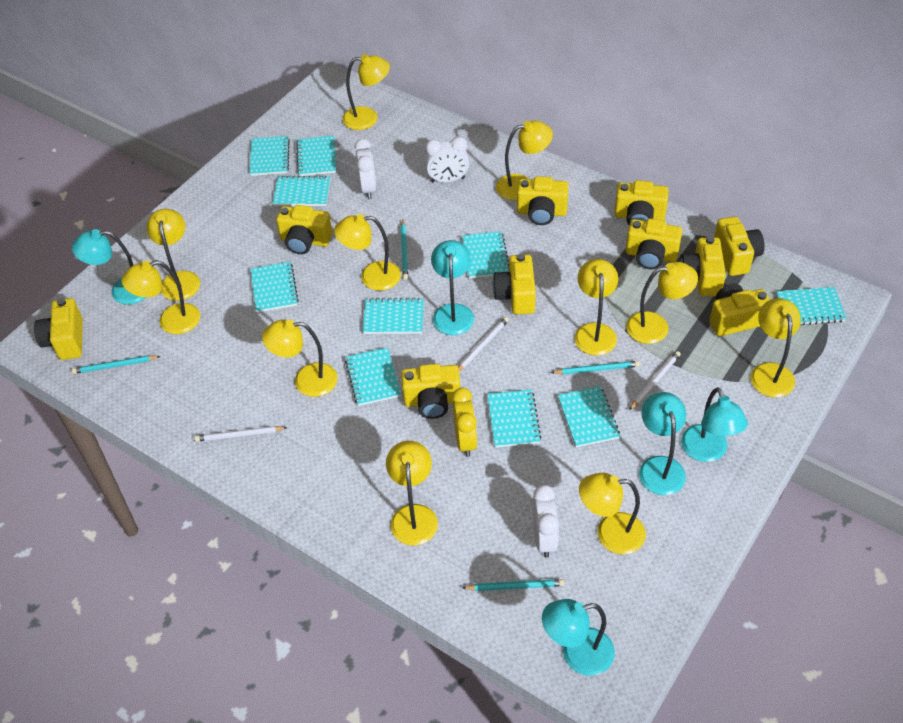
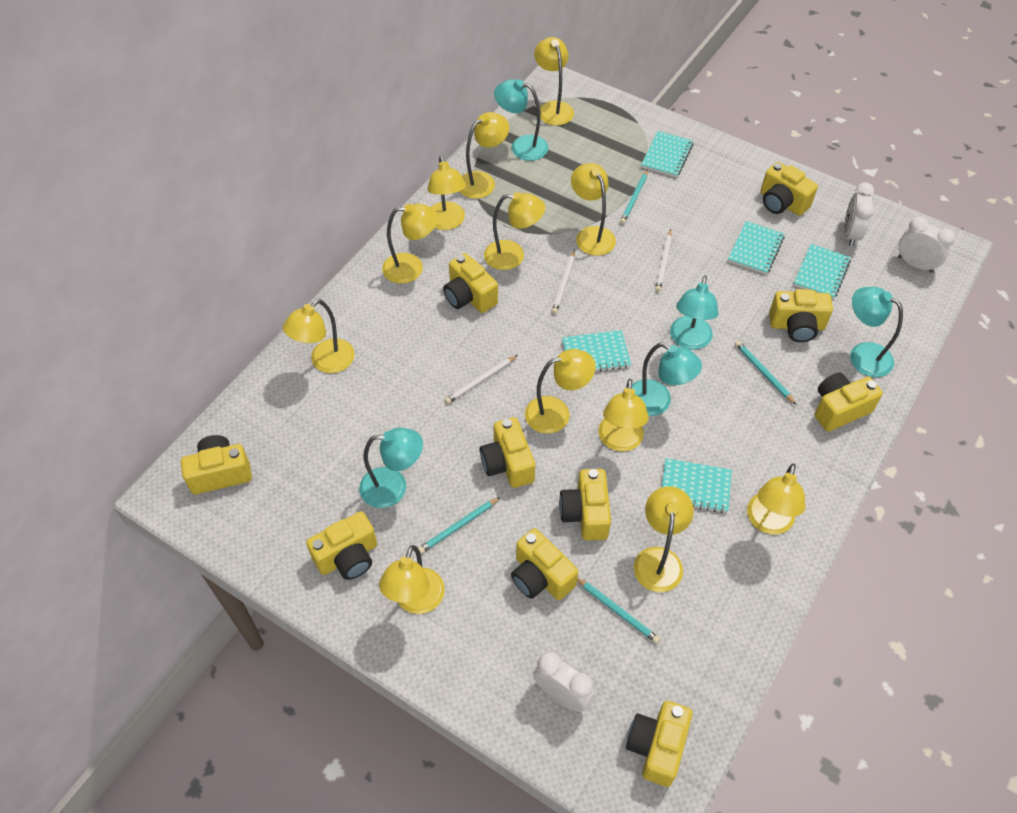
turquoise notebook: [250,136,290,176] [250,262,299,313] [273,176,330,206] [296,136,336,176] [345,347,401,406] [363,298,424,334] [462,231,509,279] [487,390,542,448] [558,386,620,447] [776,287,846,325] = 10 -> [562,330,631,372] [641,131,693,178] [662,458,732,513] [728,221,785,275] [794,244,851,299] = 5
yellow clock: [452,388,477,457] = 1 -> none = 0
yellow lamp: [121,260,200,334] [146,209,200,301] [262,319,338,397] [334,214,401,291] [342,54,390,130] [386,441,438,546] [496,121,553,200] [575,259,618,356] [579,473,646,554] [626,262,698,344] [751,298,801,397] = 11 -> [283,299,355,373] [379,545,445,614] [382,204,438,284] [427,156,466,230] [459,112,509,199] [484,192,545,270] [525,349,596,434] [534,37,574,125] [571,163,616,256] [598,379,649,451] [634,486,694,592] [747,464,805,534] = 12

